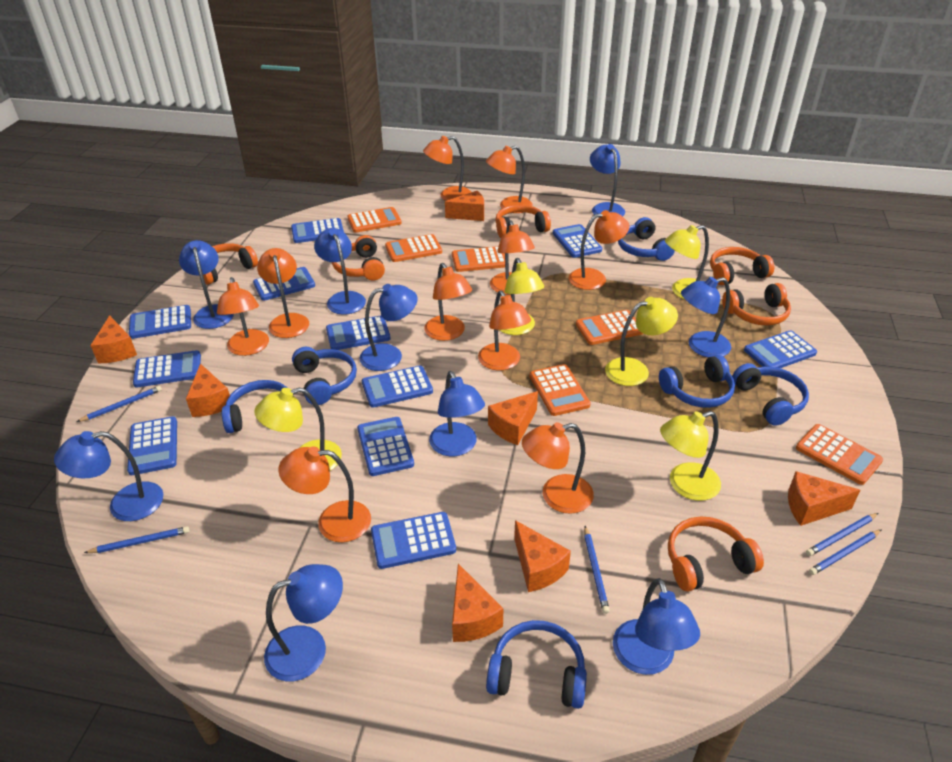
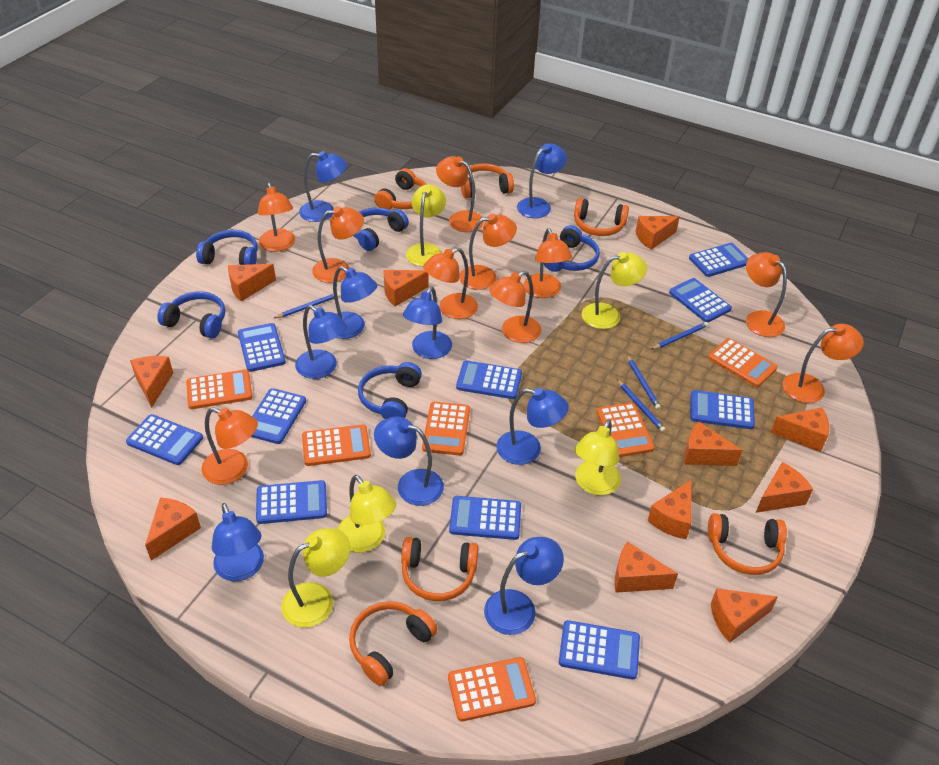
blue calculator: [127,416,177,475] [129,305,191,339] [133,350,201,387] [253,267,315,301] [291,218,344,243] [326,316,391,350] [357,417,414,476] [362,365,433,407] [371,512,456,569] [553,224,602,258] [744,330,817,368] = 11 -> [126,414,203,465] [238,323,286,372] [251,388,306,444] [256,480,327,524] [449,496,521,540] [456,360,522,399] [559,620,640,679] [669,278,732,323] [689,243,749,277] [690,390,755,429] = 10
blue headphones: [222,380,288,433] [292,347,357,405] [486,620,587,709] [618,217,675,261] [659,355,735,408] [732,363,809,426] = 6 -> [157,291,225,339] [196,230,258,265] [353,208,409,251] [358,362,422,419] [544,225,600,272] = 5
blue pencil: [77,386,162,422] [84,526,189,553] [584,526,610,614] [806,513,878,556] [809,529,882,575] = 5 -> [274,292,340,318] [617,379,666,432] [627,355,661,410] [651,322,708,350] = 4
orange cheese: [90,315,137,363] [186,364,230,417] [445,191,484,221] [452,564,504,642] [488,391,538,445] [514,520,571,592] [788,471,860,526] = 7 -> [130,356,173,408] [145,498,201,561] [228,264,276,301] [384,270,429,307] [614,542,678,593] [635,216,680,250] [648,480,692,539] [684,421,742,466] [711,588,778,643] [756,462,813,513] [770,407,829,452] = 11

